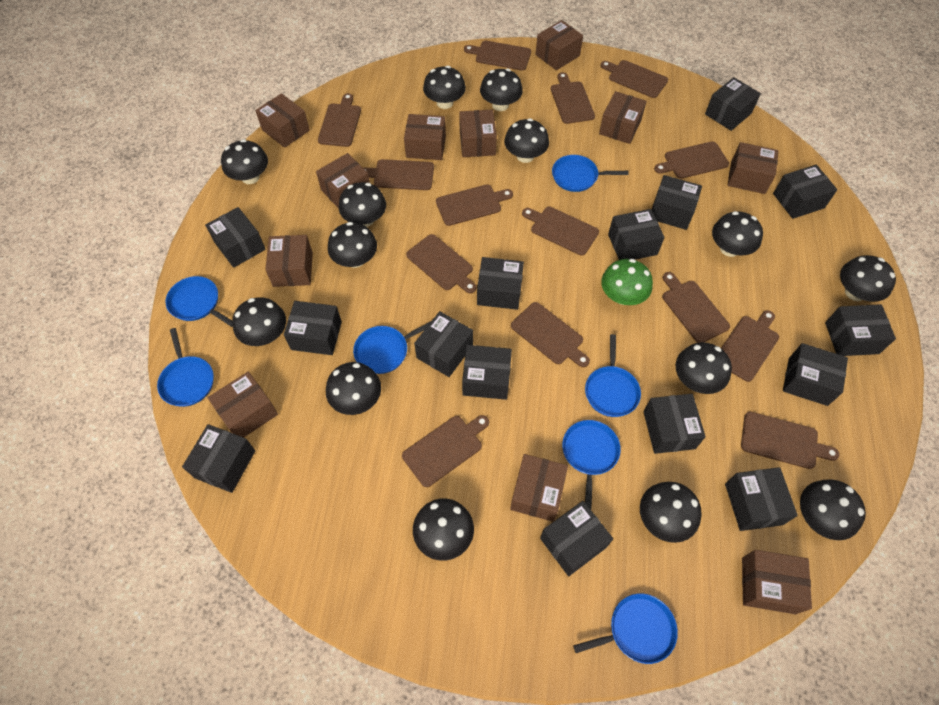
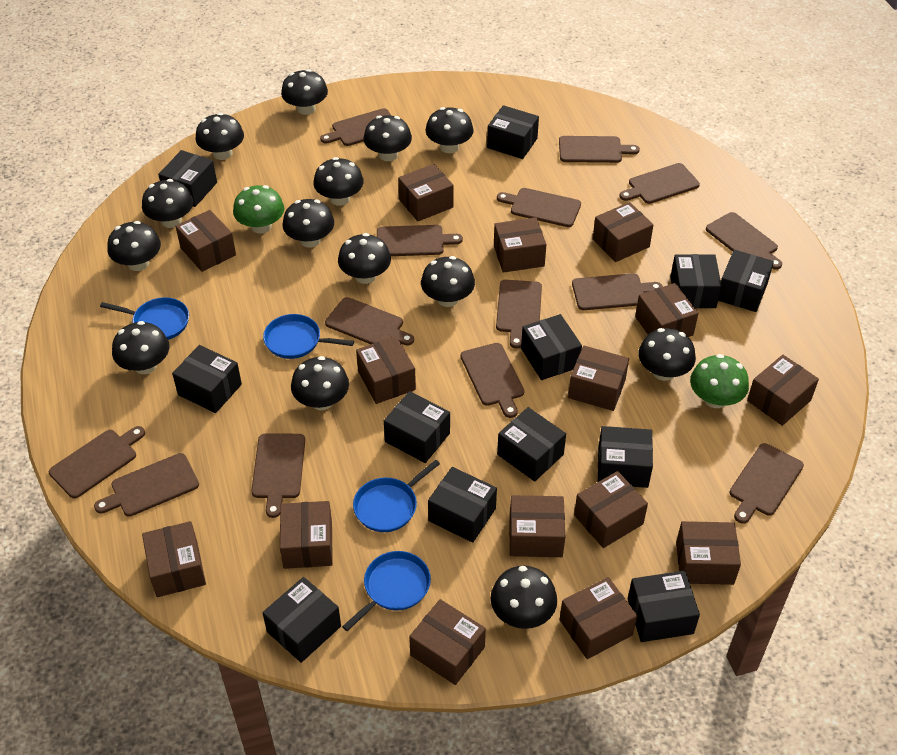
black box: [182,424,255,493] [205,207,266,268] [284,301,342,355] [414,311,473,377] [462,345,512,400] [477,257,524,310] [540,501,613,576] [608,209,665,260] [643,394,706,454] [652,175,702,230] [705,77,761,131] [725,467,798,531] [773,165,837,219] [783,343,848,406] [825,304,896,356] = 15 -> [158,150,217,207] [172,345,242,413] [262,577,341,663] [384,391,450,463] [428,467,497,543] [487,105,539,159] [497,407,566,482] [521,314,582,380] [598,426,653,488] [628,571,700,642] [670,254,722,308] [718,250,774,312] = 12
blue pan: [157,328,214,407] [166,276,233,327] [353,321,431,374] [552,155,629,192] [562,420,621,510] [573,594,678,664] [585,334,641,417] = 7 -> [100,297,189,340] [263,314,354,359] [342,551,431,631] [353,460,440,532] = 4
brown box: [208,372,278,437] [255,93,310,148] [265,235,313,287] [316,153,370,208] [404,114,446,160] [459,110,497,157] [510,454,568,522] [536,20,583,70] [599,91,647,144] [727,142,779,194] [742,550,812,614] = 11 -> [142,521,206,597] [176,210,236,272] [280,501,333,569] [356,336,416,404] [398,164,454,221] [409,599,486,685] [494,217,547,273] [509,495,565,557] [560,577,637,659] [568,346,629,411] [574,471,648,548] [593,202,653,262] [635,283,698,337] [676,521,741,585] [747,355,819,426] = 15
green mushroom: [601,259,653,305] = 1 -> [233,185,284,234] [690,354,749,408] = 2

